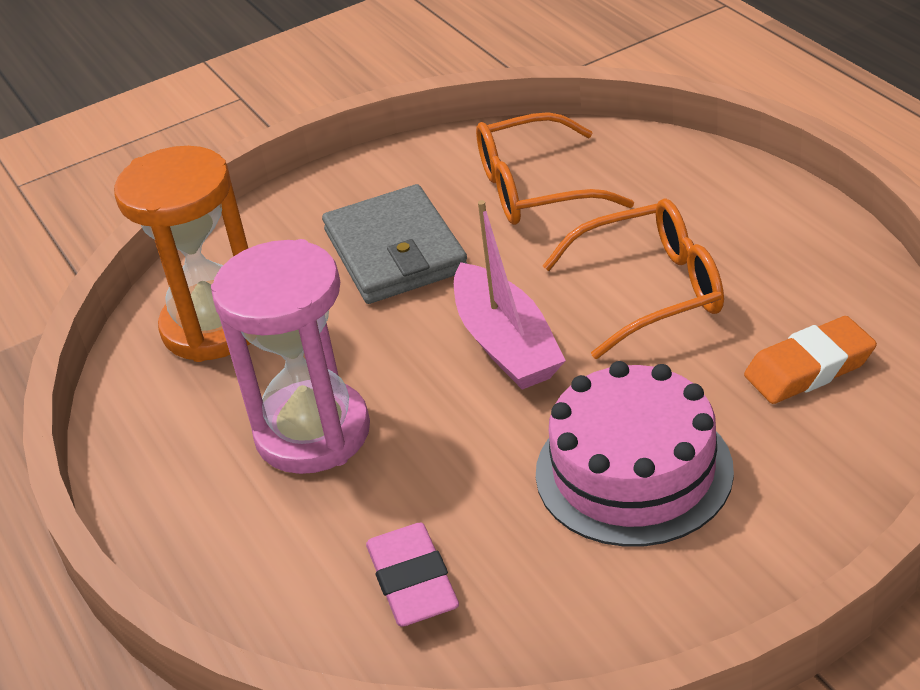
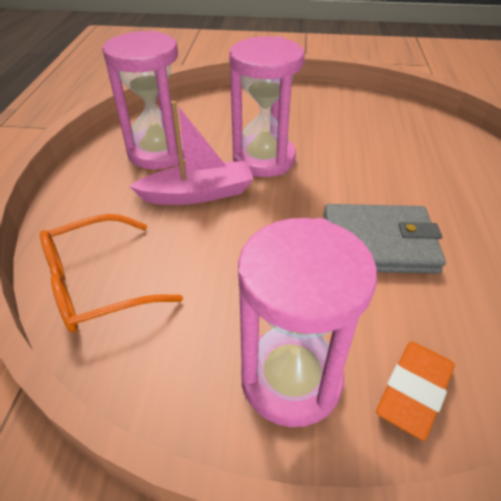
orange glasses: [476,112,634,225] [543,199,724,359] = 2 -> [40,214,183,333] = 1
orange hourglass: [114,146,250,362] = 1 -> none = 0
pink cake: [536,361,734,547] = 1 -> none = 0
pink eraser: [366,522,459,627] = 1 -> none = 0
pink hourglass: [211,239,370,474] = 1 -> [102,31,185,169] [229,36,305,177] [238,218,377,427] = 3

